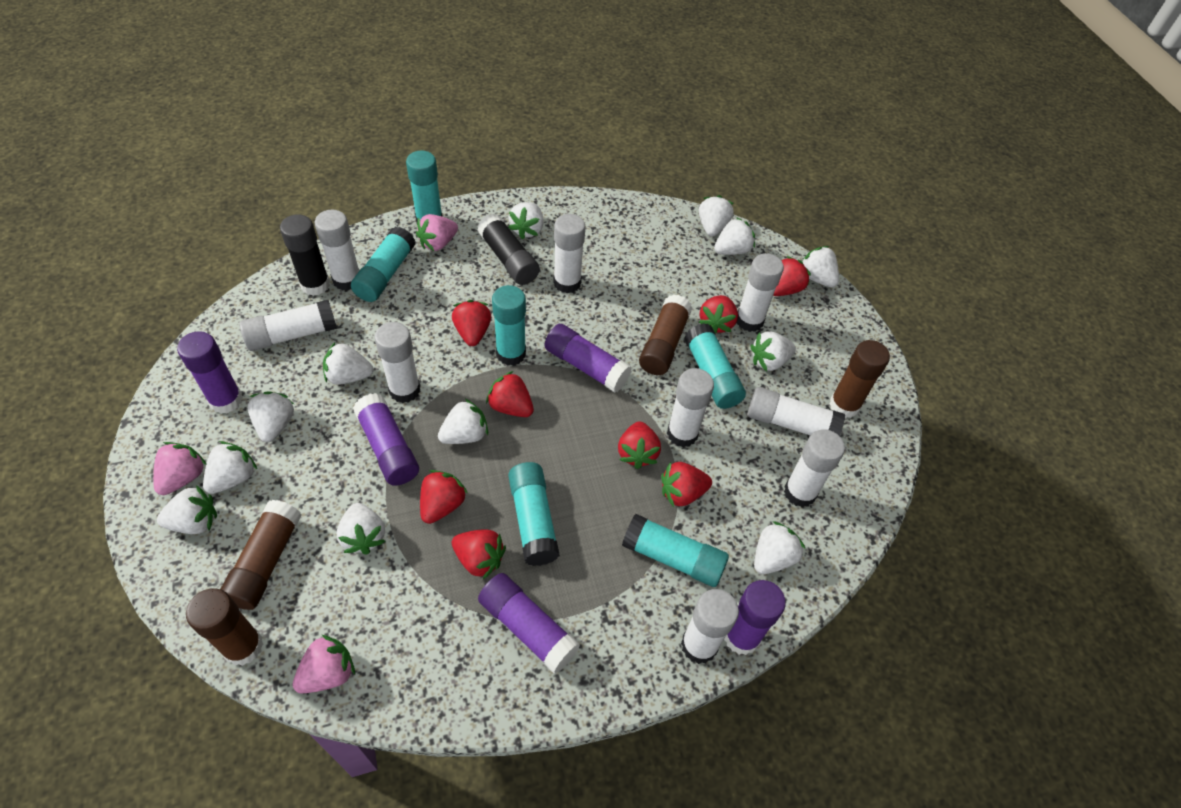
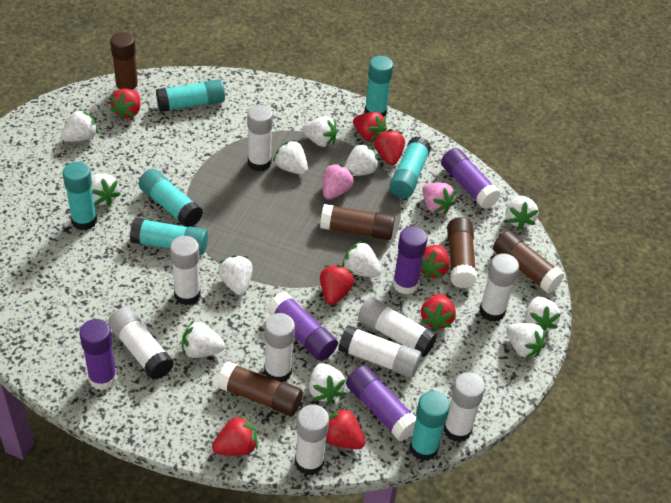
black glue stick: [280,214,330,296] [477,214,540,285] = 2 -> none = 0
brown glue stick: [186,589,263,666] [221,500,301,610] [639,294,692,375] [829,340,890,418] = 4 -> [110,32,139,92] [217,361,303,416] [320,204,395,240] [447,217,477,288] [493,231,564,293] = 5
pink strawberry: [153,442,206,495] [293,635,355,693] [416,214,458,251] = 3 -> [322,164,354,199] [422,182,456,215] = 2
turquoise glue stick: [351,227,416,302] [406,150,443,222] [492,285,526,366] [508,462,560,566] [622,514,729,587] [684,323,746,409] = 6 -> [63,162,97,231] [130,218,208,255] [139,169,203,227] [156,79,225,112] [364,56,393,117] [390,136,431,198] [409,391,450,461] = 7

